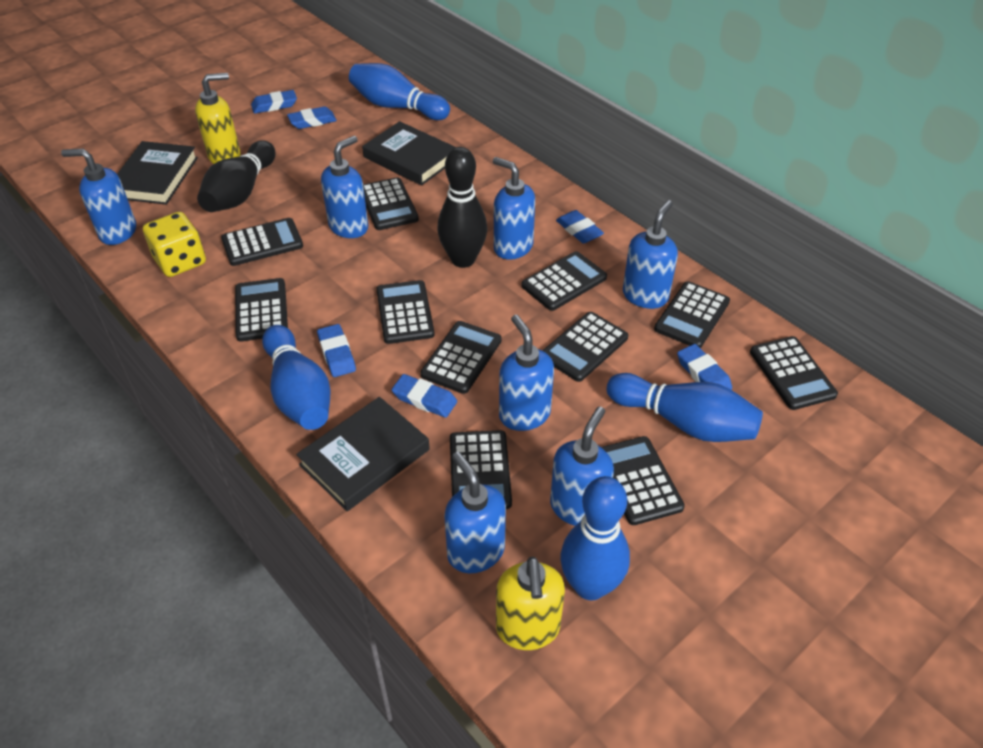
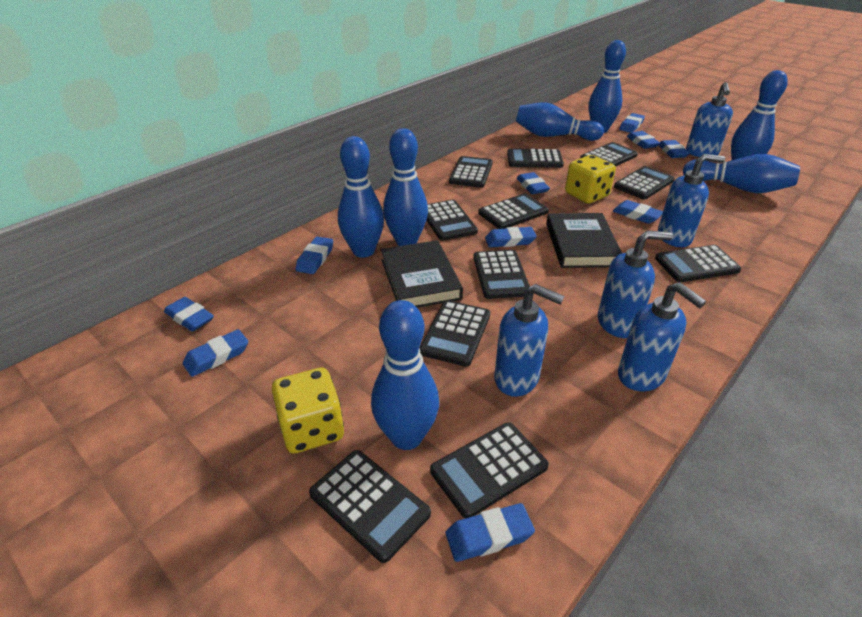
black book: [117,141,198,205] [296,397,430,511] [362,121,456,186] = 3 -> [381,240,463,308] [546,213,622,268] = 2
black bowling pin: [197,140,276,212] [437,147,487,268] = 2 -> none = 0
blue bowling pin: [262,325,331,430] [349,63,450,120] [560,476,630,600] [607,373,763,442] = 4 -> [338,136,384,258] [371,300,439,450] [383,128,428,246] [516,102,604,141] [589,40,626,133] [683,154,800,193] [731,70,788,160] = 7
blue eraser: [251,90,297,114] [287,107,337,129] [317,324,356,377] [392,374,457,418] [556,210,604,244] [677,344,732,390] = 6 -> [164,297,214,331] [183,329,248,377] [296,237,333,274] [445,503,535,562] [485,227,537,247] [517,172,550,194] [613,200,663,224] [619,113,645,133] [627,131,660,149] [659,140,690,158] = 10
blue soap dispenser: [61,149,136,245] [321,136,368,238] [444,452,506,573] [493,157,535,260] [499,315,554,431] [550,407,614,526] [623,200,678,309] = 7 -> [494,284,564,397] [598,230,673,338] [618,282,706,391] [658,154,725,247] [686,82,733,157] = 5
yellow dice: [143,212,206,277] = 1 -> [271,368,344,454] [565,155,616,204] = 2
yellow soap dispenser: [195,73,240,164] [496,557,565,650] = 2 -> none = 0

